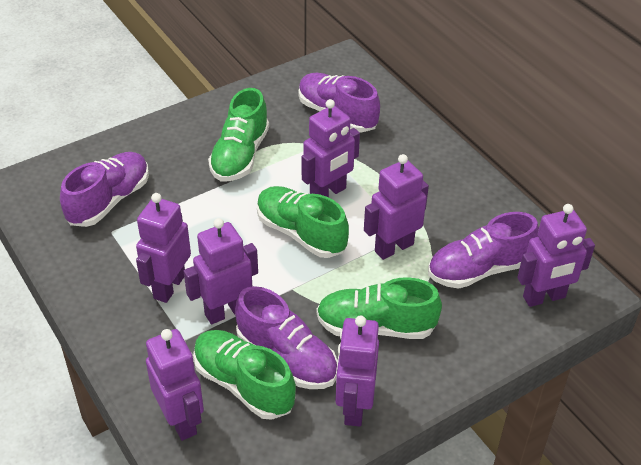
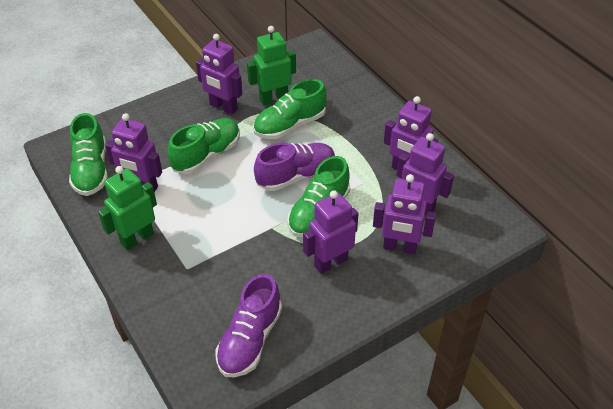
green robot: none = 0 -> [98,166,157,251] [247,26,296,105] = 2
purple robot: [136,193,191,303] [146,329,204,441] [184,218,258,324] [302,99,360,198] [336,315,379,427] [364,154,429,260] [517,204,595,307] = 7 -> [105,113,162,192] [196,34,242,115] [303,190,359,274] [373,174,436,255] [384,96,438,170] [397,133,454,215] = 6
purple shoe: [60,152,149,227] [235,286,338,389] [299,73,380,133] [428,212,539,289] = 4 -> [216,274,282,377] [254,143,335,191] = 2

